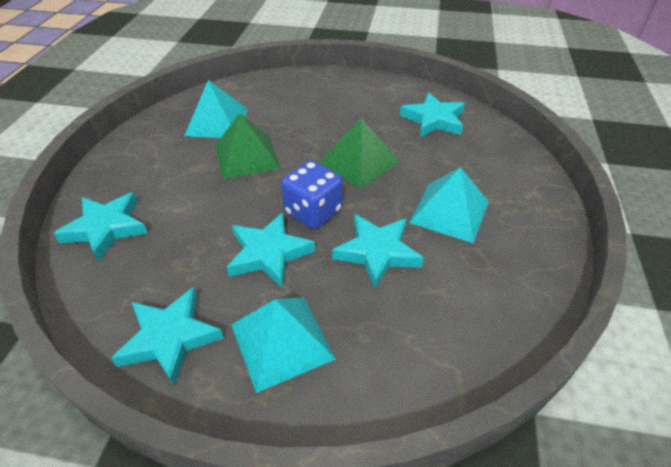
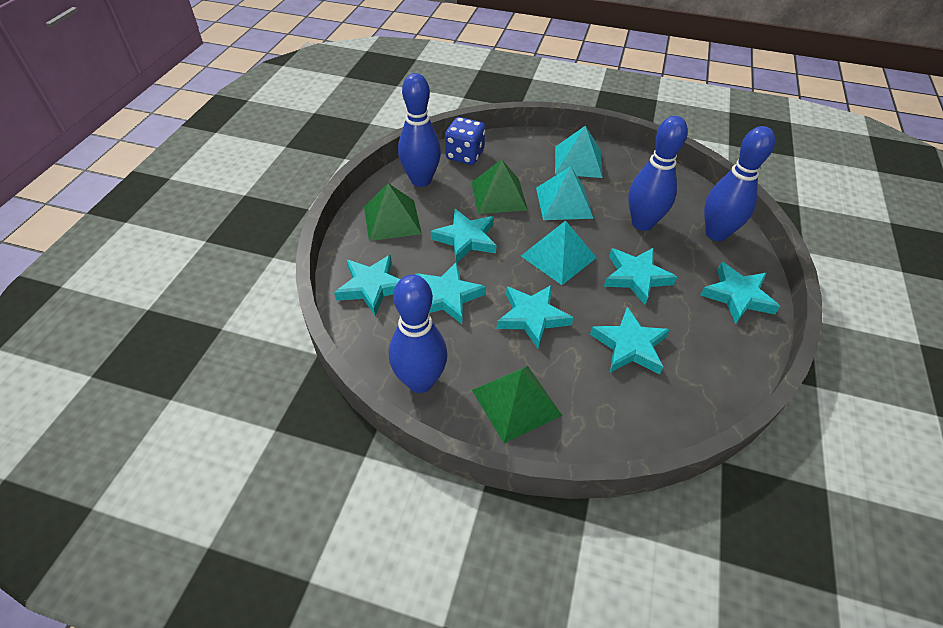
blue bowling pin: none = 0 -> [389,275,447,393] [398,73,441,187] [628,116,688,231] [704,126,775,241] = 4
green pyramid: [215,113,281,179] [320,118,400,189] = 2 -> [364,183,422,241] [472,159,528,214] [472,366,562,443] = 3
turquoise star: [53,192,148,262] [111,287,224,386] [227,212,315,288] [332,214,424,289] [400,92,465,137] = 5 -> [334,255,401,316] [415,262,486,324] [431,209,497,262] [496,285,574,349] [590,307,670,374] [604,247,677,305] [700,262,781,324] = 7

